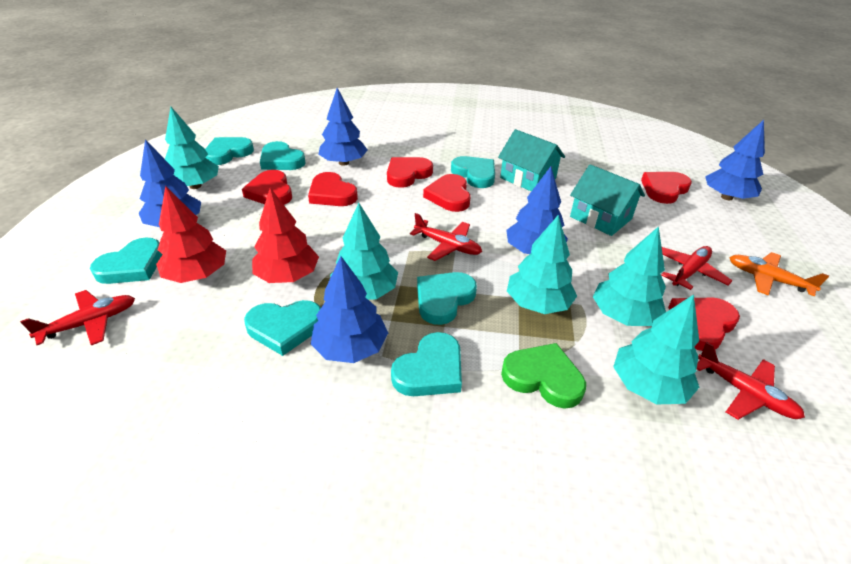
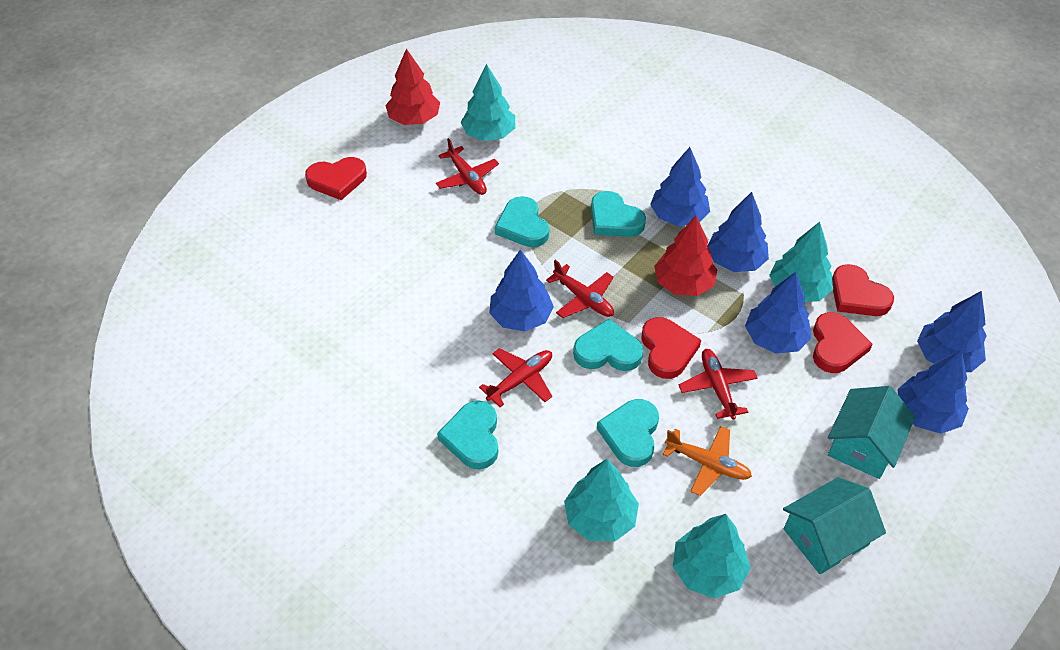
blue tree: [139,139,201,227] [311,256,388,363] [318,88,368,166] [506,167,568,254] [705,120,765,200] = 5 -> [489,249,554,331] [650,147,710,226] [707,192,769,272] [745,272,812,354] [898,350,969,434] [917,291,986,372] = 6
green heart: [501,343,586,409] = 1 -> none = 0
red heart: [242,170,292,205] [308,172,358,206] [387,157,433,188] [423,174,471,212] [641,172,692,204] [668,298,740,351] = 6 -> [305,157,367,200] [642,317,701,379] [813,312,873,373] [832,264,894,316] = 4
turquoise heart: [90,237,163,284] [205,137,254,165] [244,300,321,356] [260,141,306,170] [391,332,462,396] [417,272,477,325] [451,156,495,188] = 7 -> [437,400,498,469] [495,196,549,247] [573,319,643,371] [591,191,646,237] [597,399,659,467] = 5
turquoise tree: [165,107,219,189] [330,203,398,300] [507,215,577,314] [593,226,666,326] [613,294,700,404] = 5 -> [460,64,515,141] [564,459,639,542] [673,514,751,598] [769,222,833,302] = 4

